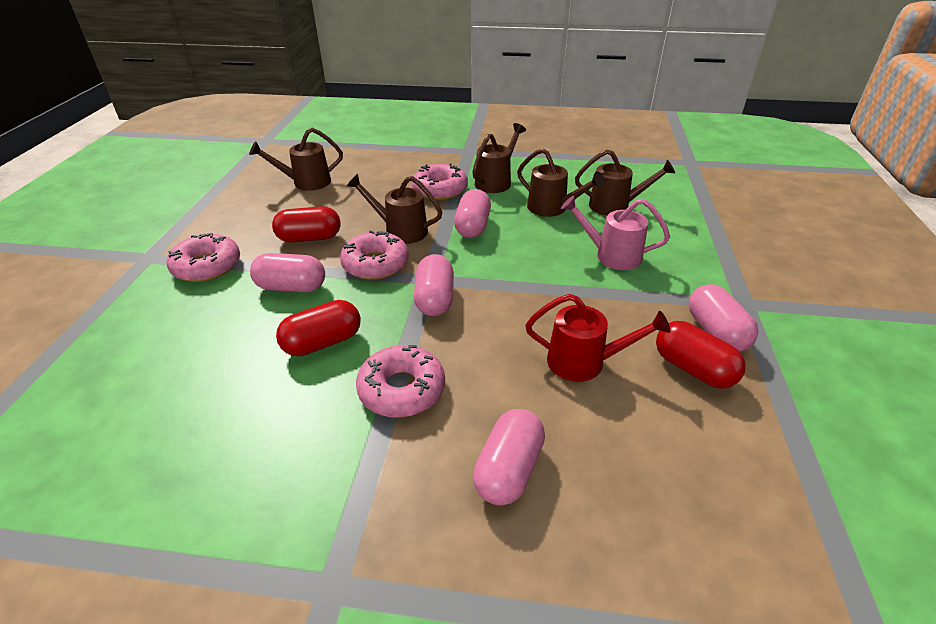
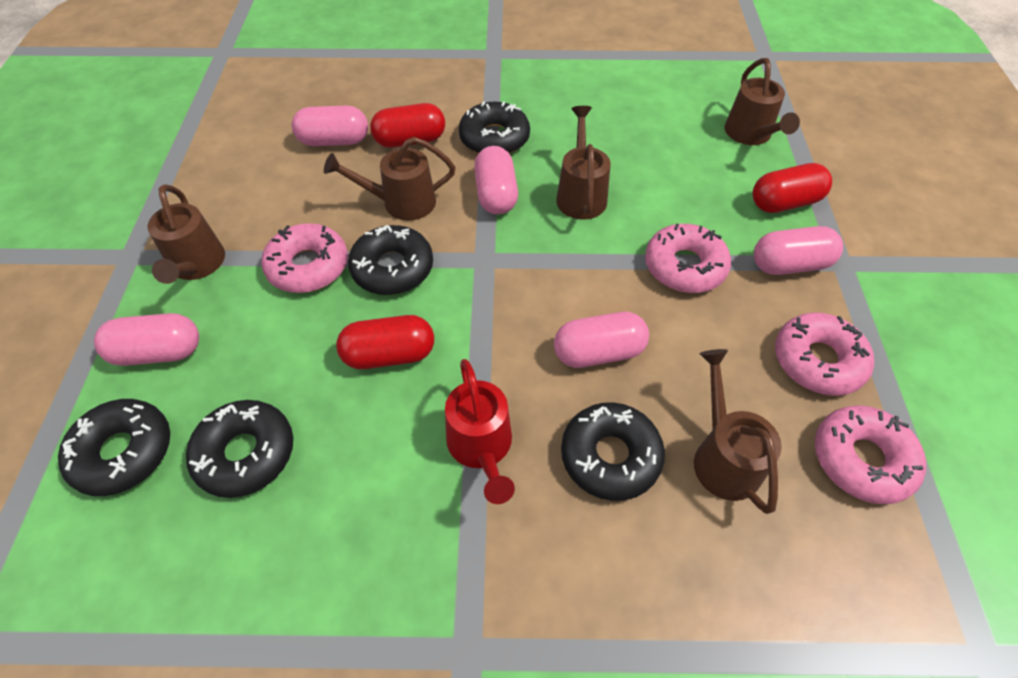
black donut: none = 0 -> [58,399,170,496] [186,400,293,498] [348,225,433,295] [459,101,530,154] [561,402,665,501] = 5
pink watering can: [561,196,670,270] = 1 -> none = 0

